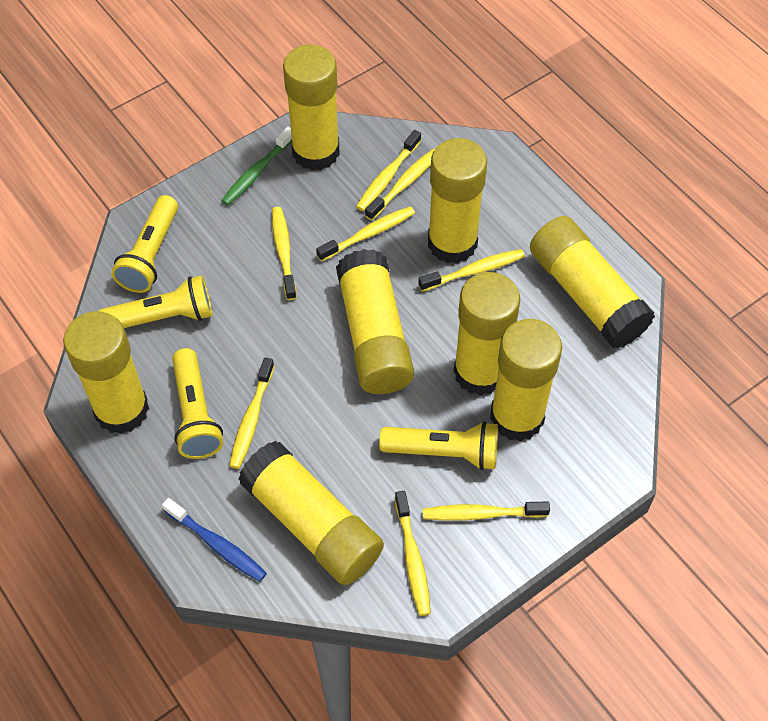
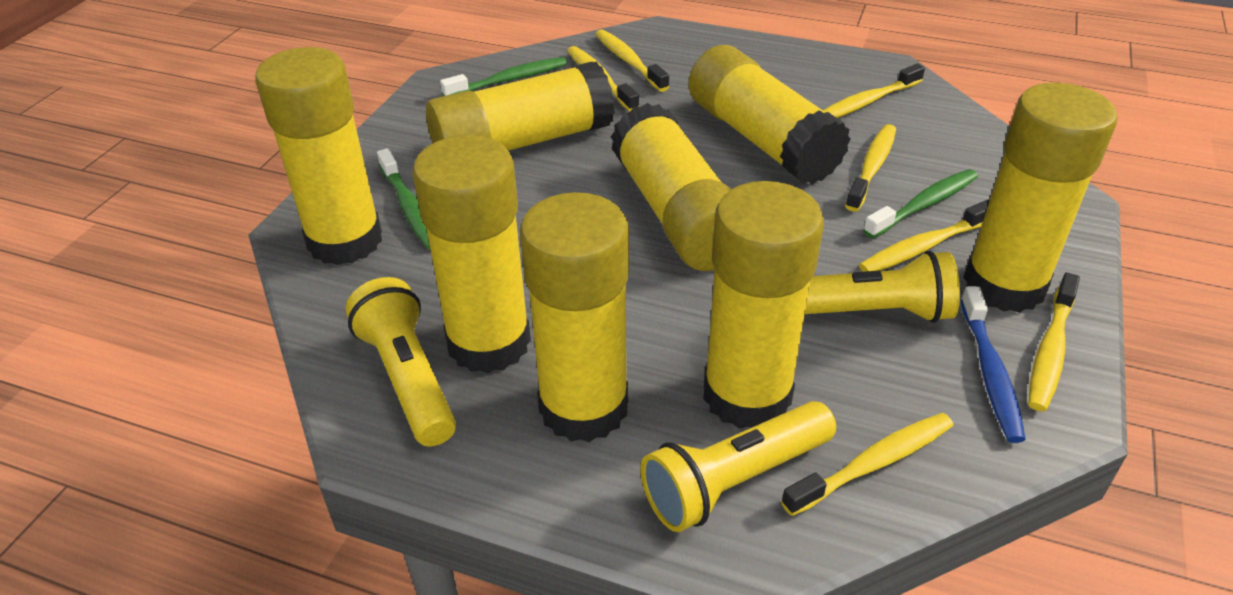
green toothbrush: [221,127,292,205] = 1 -> [377,148,430,250] [440,57,567,96] [863,169,978,238] = 3
yellow flashlight: [99,275,212,328] [111,195,178,293] [172,348,223,459] [379,421,498,470] = 4 -> [346,277,456,447] [640,401,836,532] [805,250,960,323] = 3
yellow toothbrush: [229,357,274,469] [272,207,297,300] [316,206,415,262] [356,130,421,211] [365,149,435,221] [395,491,431,616] [418,249,525,292] [423,501,550,521] = 8 -> [567,46,639,111] [595,30,669,92] [781,413,954,516] [823,63,925,118] [845,124,896,212] [859,200,990,272] [1028,272,1080,411] = 7

